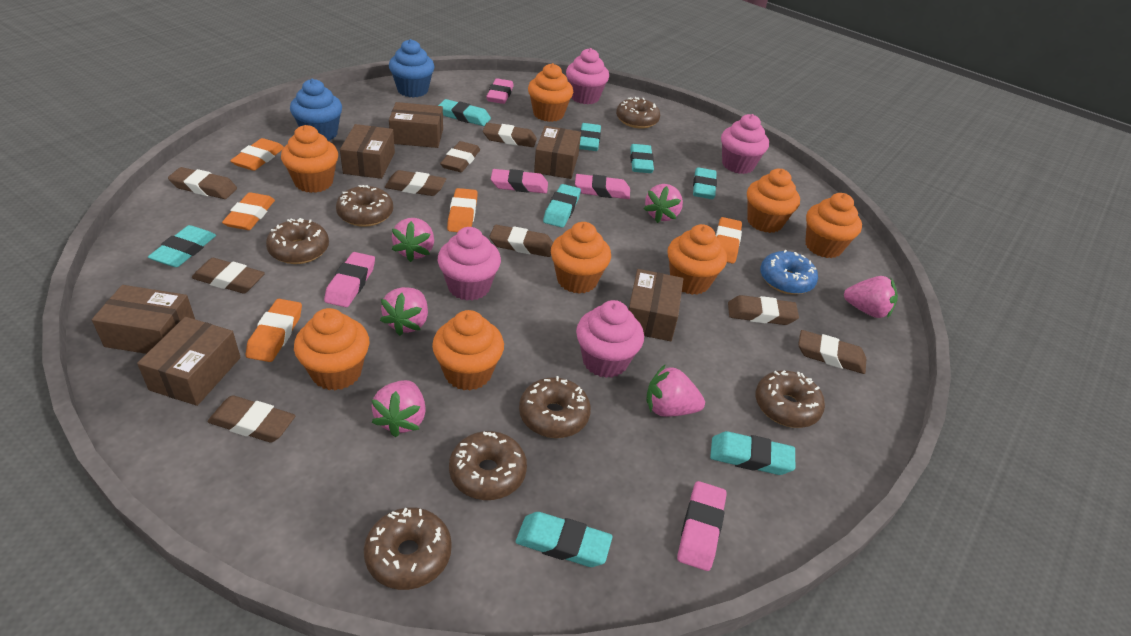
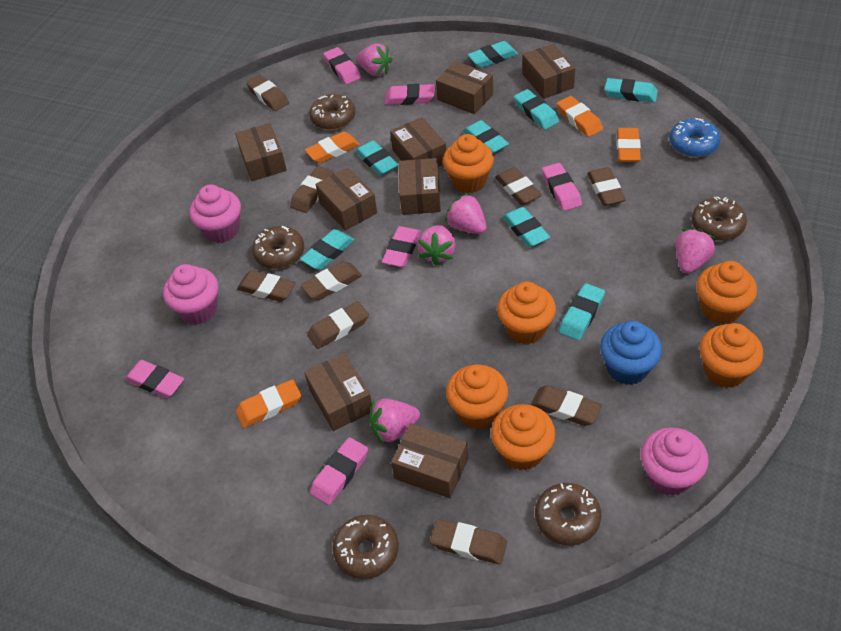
blue cupcake: [290,79,342,141] [389,39,435,98] = 2 -> [600,321,662,385] = 1
brown box: [92,285,195,354] [137,317,241,406] [340,124,395,179] [389,102,443,148] [534,126,581,179] [629,269,683,341] = 6 -> [235,123,287,181] [304,353,372,431] [315,167,377,231] [390,117,446,167] [391,423,468,498] [399,158,441,215] [436,61,493,114] [522,44,575,99] = 8
brown donut: [266,218,329,264] [336,185,393,227] [364,507,452,590] [449,431,527,500] [519,376,591,438] [616,97,660,129] [755,370,825,428] = 7 -> [252,226,304,269] [309,94,355,130] [333,515,399,579] [535,483,601,545] [692,196,747,241] = 5
orange cupcake: [281,125,338,193] [294,308,369,390] [432,310,504,391] [528,63,573,122] [551,222,611,294] [668,224,727,295] [747,169,800,233] [805,193,862,258] = 8 -> [443,134,494,193] [446,365,508,429] [491,404,556,470] [497,282,556,344] [697,261,757,325] [700,323,763,388] = 6
orange eraser: [222,192,275,230] [230,138,284,171] [246,299,302,362] [447,188,478,232] [716,217,742,264] = 5 -> [236,379,301,428] [305,131,360,163] [557,96,603,137] [617,128,641,162] = 4
pink cupcake: [438,227,501,301] [566,48,609,104] [576,300,644,378] [721,114,769,174] = 4 -> [163,264,218,325] [189,185,241,243] [641,427,709,496] = 3
pink eraser: [324,252,375,307] [486,78,514,104] [491,169,548,194] [575,174,630,199] [677,481,727,571] = 5 -> [125,360,184,398] [310,437,368,505] [323,47,361,84] [382,226,421,267] [385,84,435,105] [542,163,582,211] = 6
pink strawberry: [371,380,426,437] [380,287,428,336] [392,218,434,262] [644,184,683,223] [646,364,705,417] [844,276,898,318] = 6 -> [357,43,393,76] [369,399,420,444] [418,225,456,266] [445,193,487,234] [676,229,716,274] = 5

